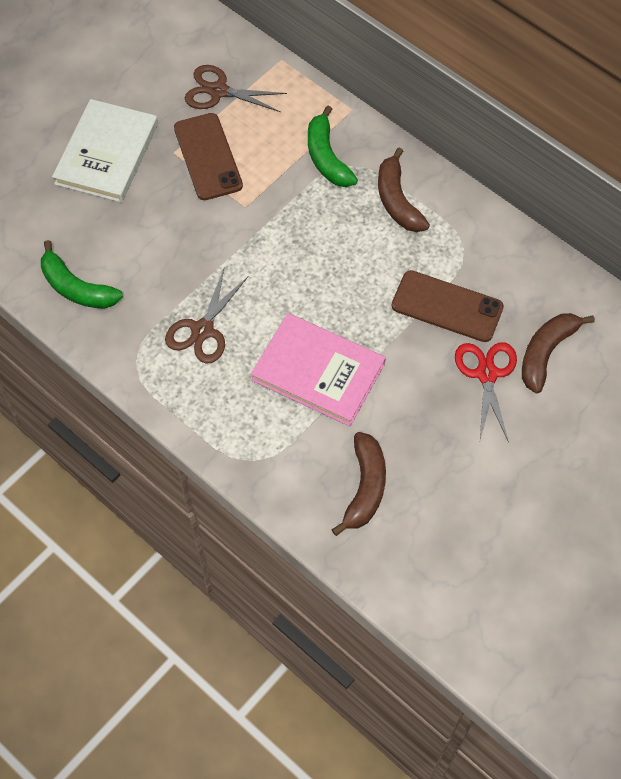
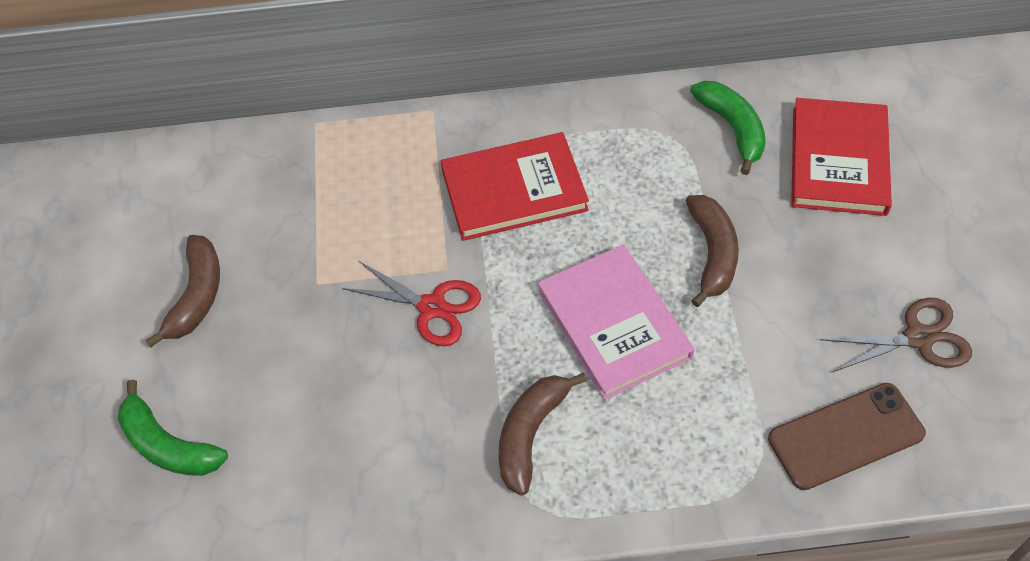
brown phone: [174,113,243,200] [392,270,504,342] = 2 -> [768,383,926,490] = 1
brown scissors: [165,269,249,363] [185,65,287,112] = 2 -> [820,298,972,372] = 1
red book: none = 0 -> [441,132,589,241] [791,98,892,216] = 2
white book: [52,99,158,203] = 1 -> none = 0

